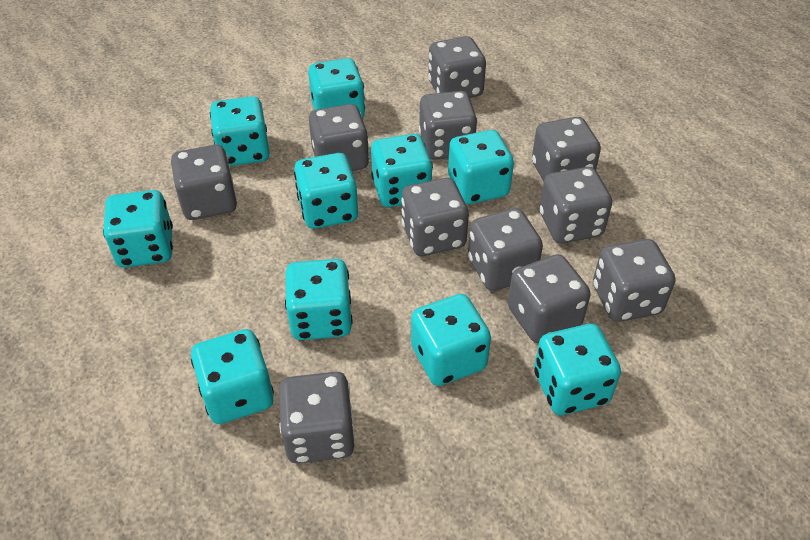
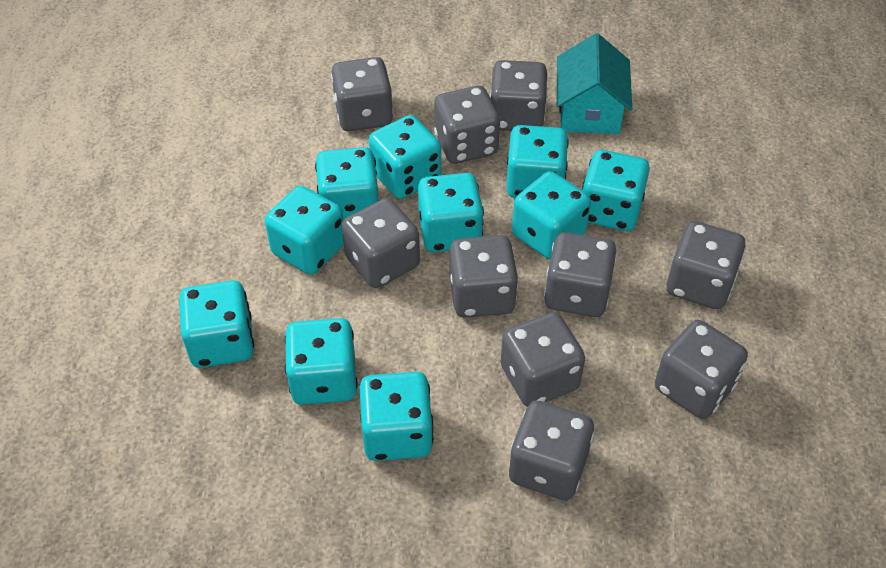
grey dice: [171,145,237,220] [279,372,355,464] [309,104,369,171] [401,178,469,256] [419,91,477,160] [428,36,486,98] [468,208,543,291] [508,254,591,343] [532,117,601,181] [539,167,612,244] [593,239,675,322] = 11 -> [331,57,393,132] [342,198,420,288] [434,86,500,164] [450,235,518,317] [490,60,548,131] [501,312,585,407] [509,401,594,500] [544,232,617,317] [655,320,748,419] [667,221,746,309] = 10
turquoise house: none = 0 -> [557,33,632,134] = 1

